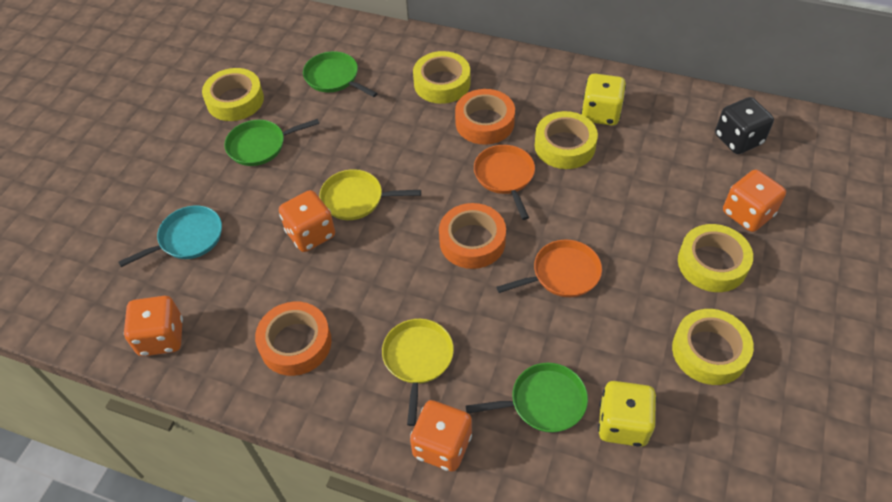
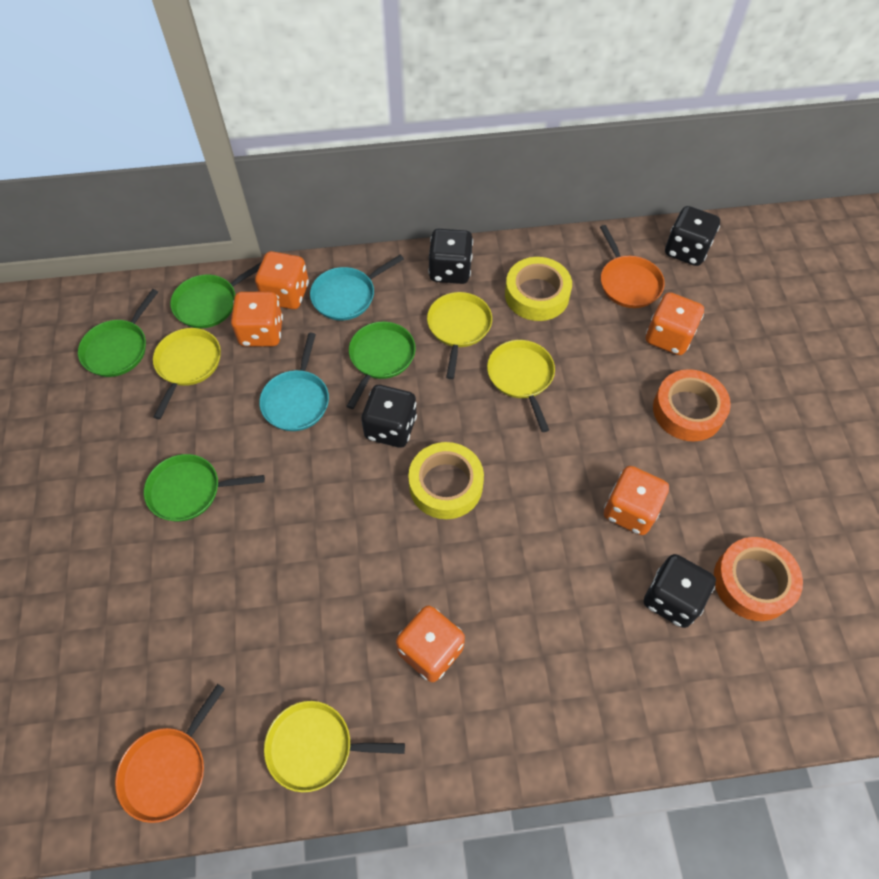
black dice: [715,97,774,154] = 1 -> [361,385,417,448] [428,229,473,284] [644,554,716,628] [665,206,720,266] = 4
green pan: [224,119,319,166] [303,51,378,97] [466,363,588,433] = 3 -> [78,289,158,377] [144,454,265,521] [170,262,262,328] [347,322,416,409] = 4
orange dice: [124,296,183,356] [279,190,335,252] [410,400,472,472] [723,170,786,232] = 4 -> [231,292,283,347] [255,251,309,309] [396,605,465,682] [604,466,669,535] [646,292,704,355] = 5
orange tape: [255,302,332,376] [439,203,506,269] [455,89,515,145] = 3 -> [653,369,731,442] [714,537,803,621] = 2
turquoise pan: [118,205,222,267] = 1 -> [259,333,329,431] [310,255,404,320] = 2
yellow dice: [581,74,626,126] [598,381,657,447] = 2 -> none = 0
yellow pan: [319,169,421,220] [382,319,454,426] = 2 -> [153,328,221,419] [264,701,405,792] [427,292,492,379] [487,340,555,432] = 4
yellow tape: [202,68,264,121] [413,51,470,104] [535,111,598,169] [672,309,754,385] [678,224,753,292] = 5 -> [408,442,484,519] [505,257,572,321] = 2

